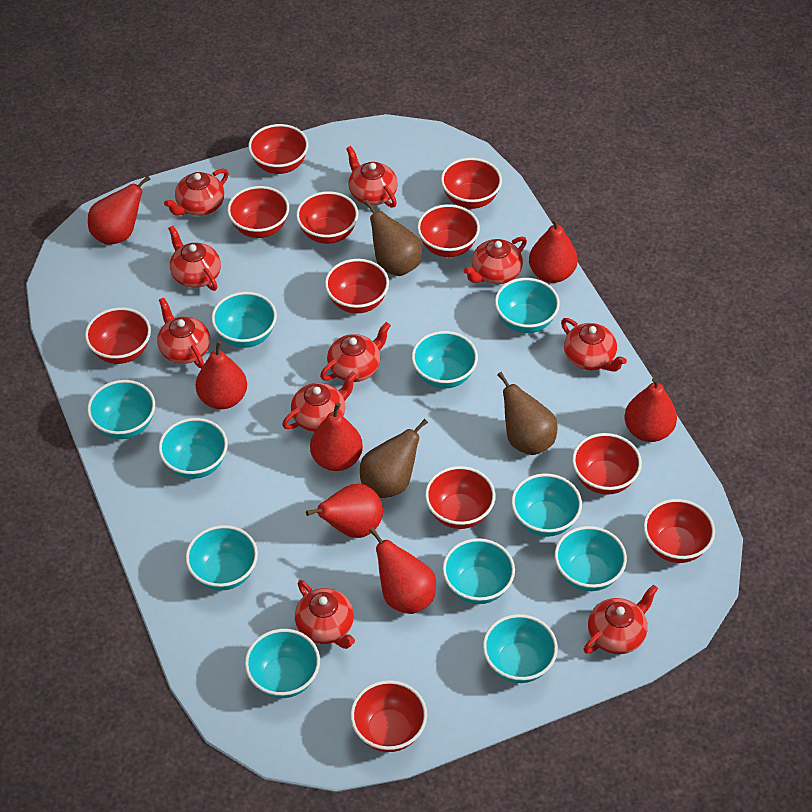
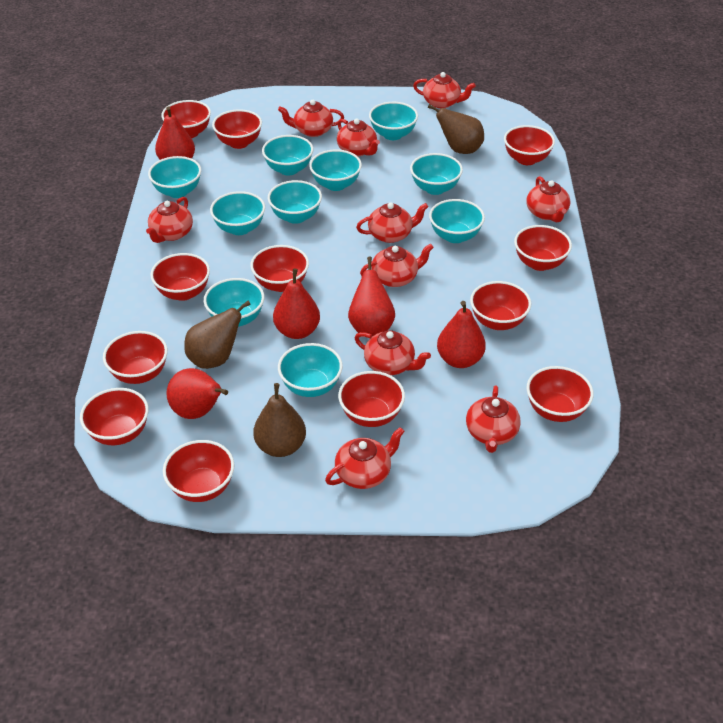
red bowl: [85,307,151,364] [227,186,289,238] [248,124,309,174] [296,191,358,244] [325,259,389,313] [350,680,427,752] [417,204,480,257] [425,466,495,529] [441,158,502,209] [572,433,642,495] [644,499,715,563] = 11 -> [80,388,149,445] [103,331,168,384] [150,253,210,301] [161,100,211,138] [163,440,235,502] [212,109,262,149] [250,245,309,292] [338,371,405,427] [470,281,531,330] [504,125,555,165] [514,225,572,271] [527,366,594,422] = 12
red pear: [88,176,151,245] [196,341,247,409] [306,484,383,538] [310,402,363,471] [369,527,436,614] [529,217,578,283] [624,377,677,442] = 7 -> [155,106,195,160] [166,368,228,419] [273,269,320,339] [348,256,395,336] [437,301,486,368] = 5
turquoise bowl: [87,380,155,439] [159,418,228,479] [186,525,258,590] [211,292,277,348] [245,629,320,698] [412,331,478,388] [442,538,515,604] [483,614,558,683] [495,278,560,333] [511,473,582,537] [555,526,627,591] = 11 -> [148,156,201,198] [204,278,264,327] [210,191,265,235] [262,135,313,175] [268,180,322,224] [278,343,343,397] [309,149,362,191] [369,102,418,140] [410,153,463,195] [429,199,485,243] = 10

